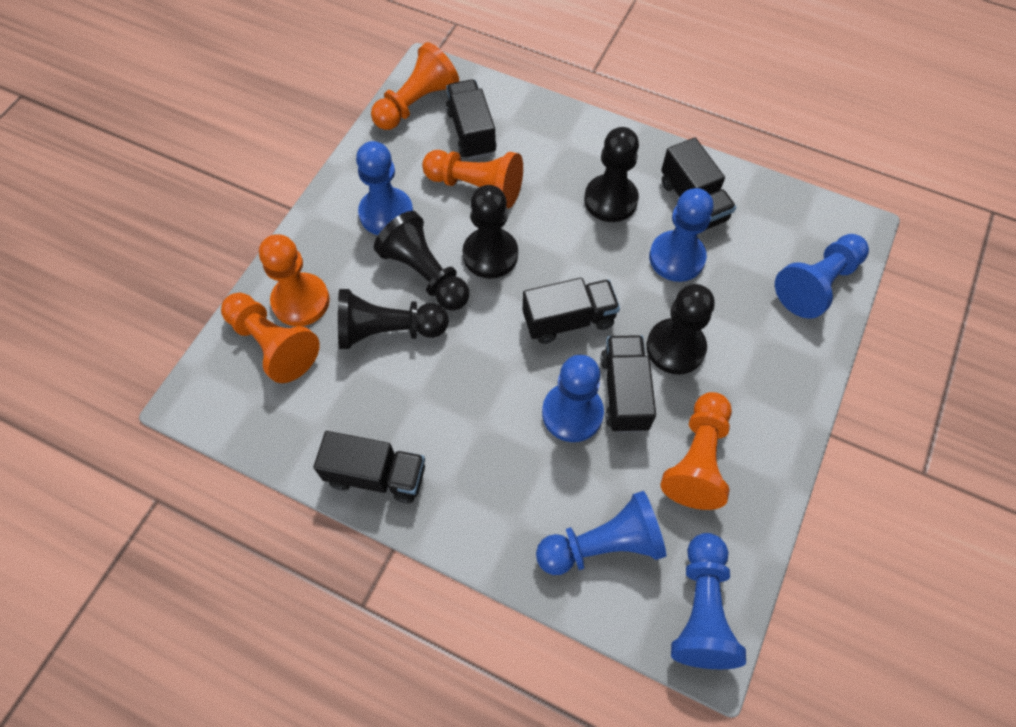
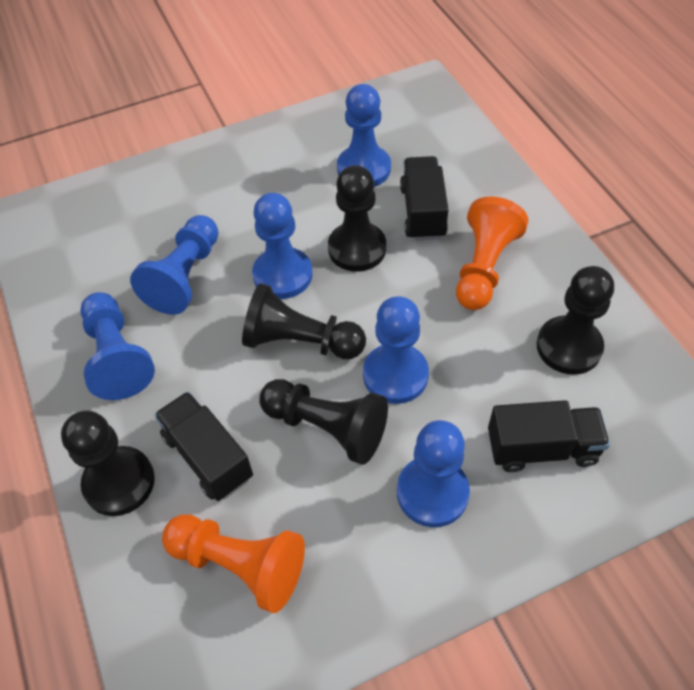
black truck: [314,431,425,503] [446,79,496,160] [523,278,620,344] [600,335,656,433] [661,138,736,230] = 5 -> [154,391,253,501] [400,156,449,240] [488,400,610,472] = 3
orange pawn: [221,293,320,383] [259,234,330,326] [371,42,459,130] [422,150,523,208] [661,392,732,510] = 5 -> [162,514,305,613] [456,196,528,310] = 2

